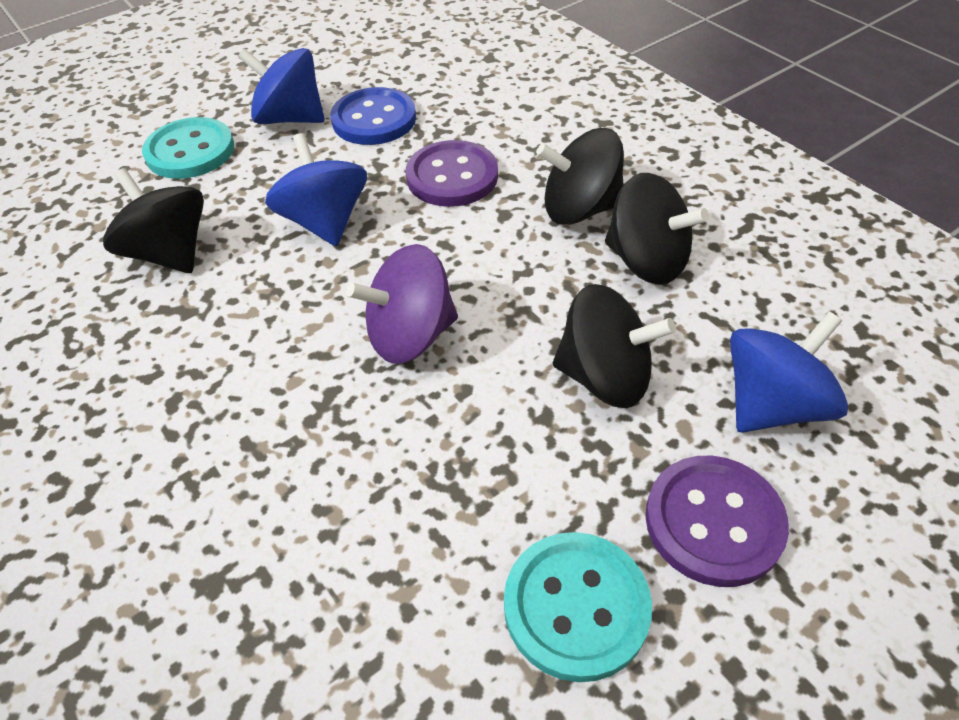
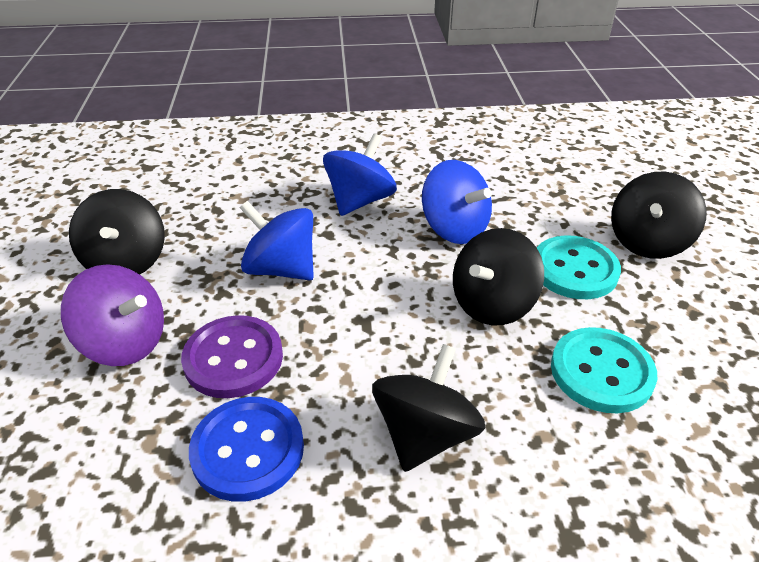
purple button: [406,140,498,207] [645,456,789,587] = 2 -> [181,315,283,398] = 1

